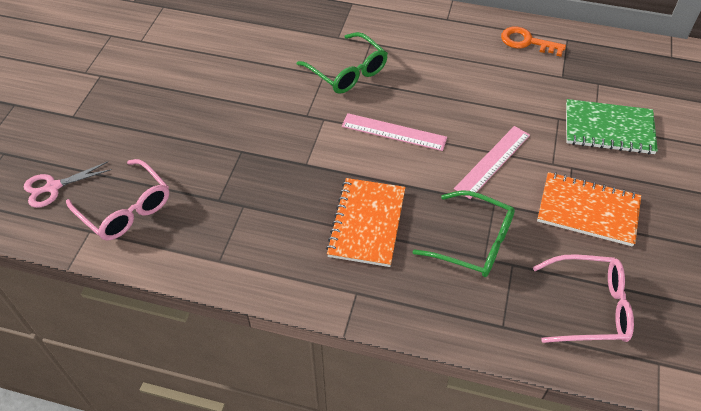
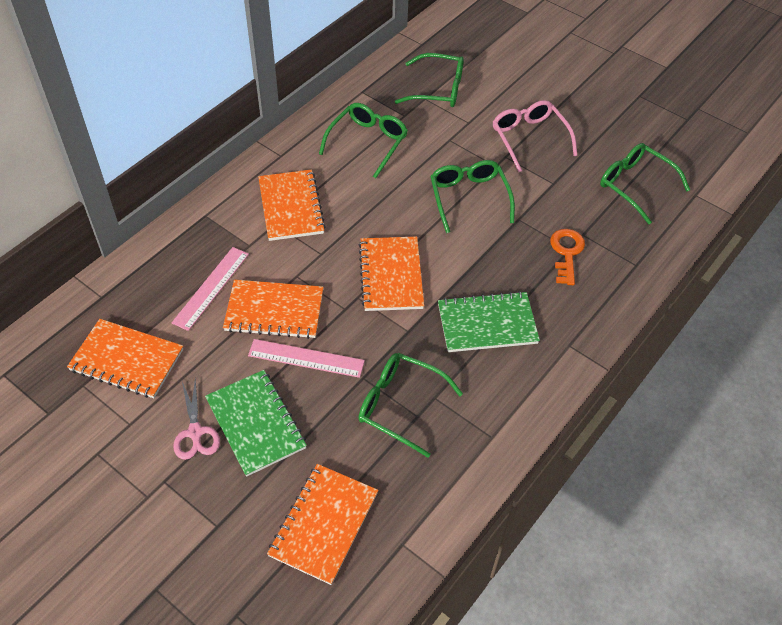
green glasses: [297,32,388,94] [413,190,515,277] = 2 -> [319,103,408,178] [358,353,463,457] [395,53,464,107] [430,160,515,233] [600,143,690,224] = 5
green notebook: [566,99,658,155] = 1 -> [205,370,307,477] [438,291,540,352] = 2
orange notebook: [326,178,405,267] [537,172,641,247] = 2 -> [67,319,183,398] [223,280,323,339] [258,169,326,241] [267,464,378,585] [359,237,424,311] = 5
pink glasses: [66,159,169,241] [533,254,634,343] = 2 -> [493,100,578,172] = 1

